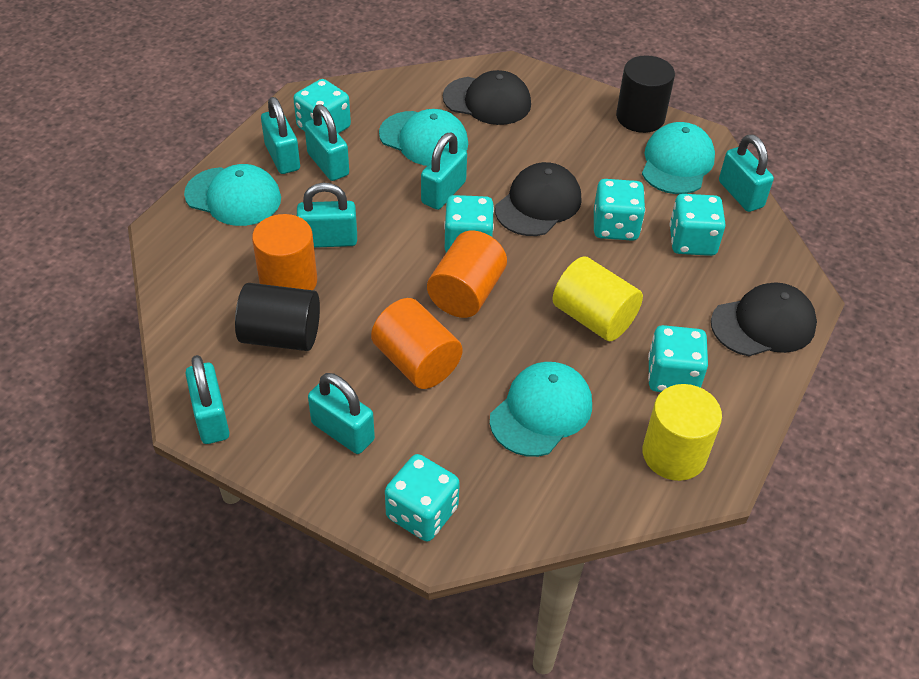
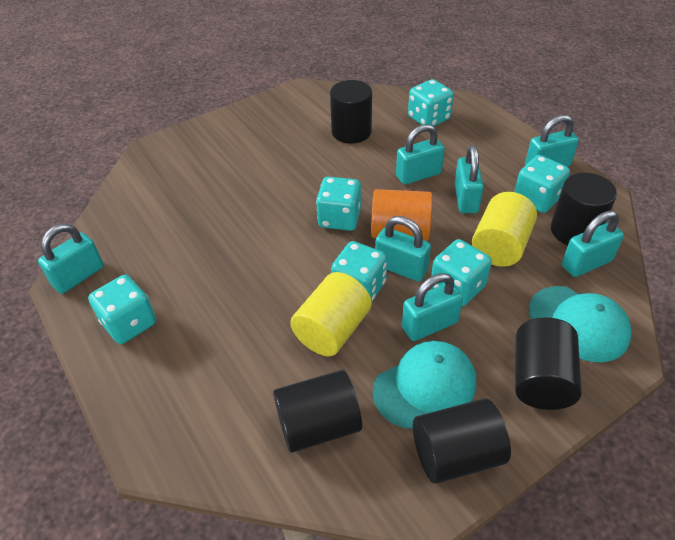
black cap: [443,70,531,125] [495,162,582,236] [711,282,817,356] = 3 -> none = 0
black cylinder: [235,283,320,351] [616,55,675,133] = 2 -> [273,370,362,453] [330,80,372,144] [413,398,511,484] [515,318,582,410] [551,173,617,245] = 5
orange cylinder: [252,214,317,290] [371,298,463,389] [427,230,507,318] = 3 -> [371,189,432,241] = 1
turquoise cap: [184,164,281,226] [379,109,468,166] [490,362,592,457] [642,122,715,194] = 4 -> [372,341,476,429] [529,286,632,362] = 2

